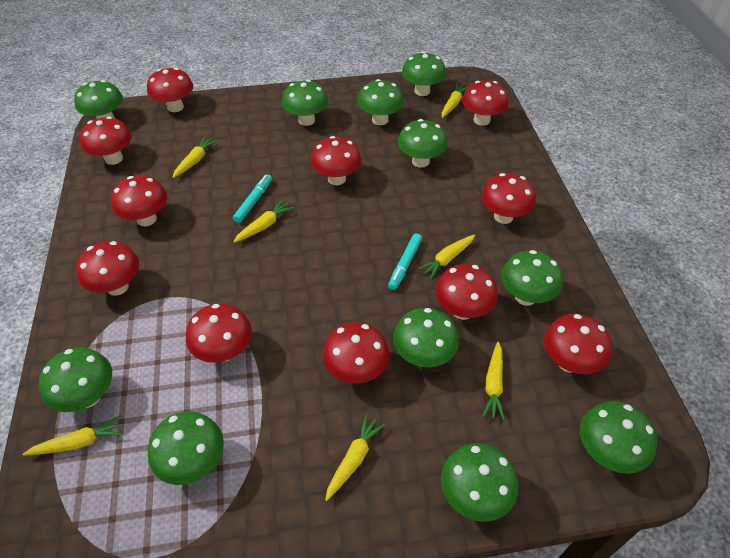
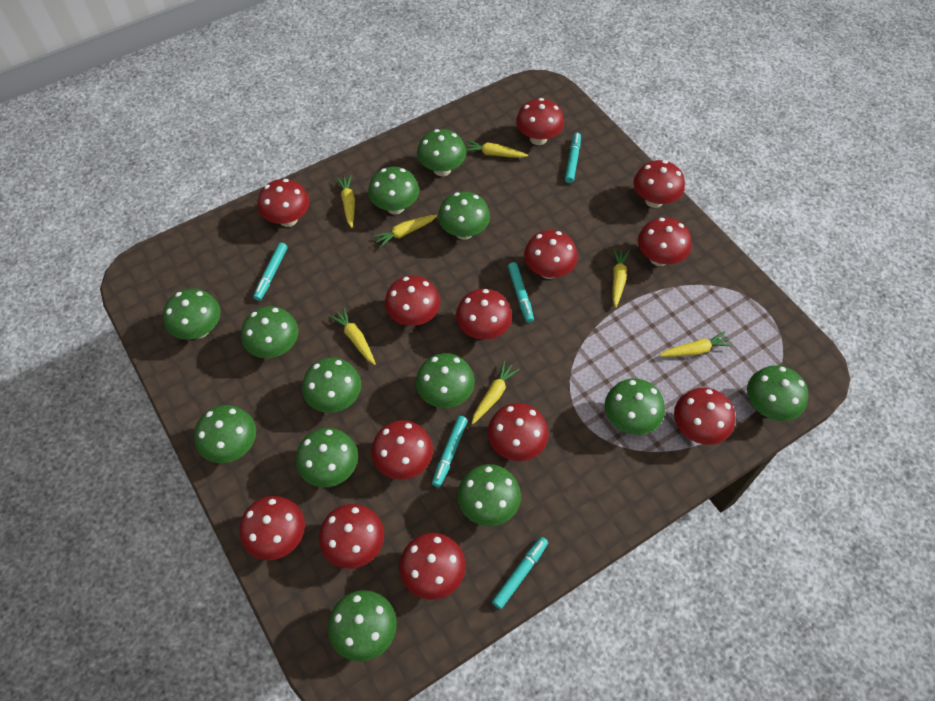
green mushroom: [39,347,112,412] [74,80,123,119] [148,411,224,485] [282,80,328,126] [357,79,404,125] [393,308,459,367] [398,119,447,168] [402,51,446,96] [441,443,519,522] [501,250,563,306] [580,401,657,474] = 11 -> [163,289,221,340] [194,405,256,463] [241,306,298,358] [296,428,358,487] [302,358,361,413] [328,590,396,662] [368,167,419,214] [416,353,475,408] [417,129,466,176] [438,191,490,240] [457,464,521,526] [605,378,665,435] [747,365,808,421] = 13
red mushroom: [76,241,139,296] [80,116,132,165] [111,176,167,226] [147,68,193,112] [186,304,252,363] [310,136,362,185] [323,322,389,383] [435,264,498,320] [462,81,509,126] [481,173,536,224] [544,314,612,374] = 11 -> [240,496,305,560] [258,179,310,227] [319,504,384,569] [371,420,433,480] [385,276,440,326] [399,533,466,600] [456,289,512,340] [488,403,549,461] [516,98,564,145] [524,230,578,279] [634,160,685,208] [638,218,691,266] [674,388,735,445] = 13
turquoise marker: [233,174,272,223] [388,233,422,290] = 2 -> [253,243,287,301] [432,416,468,487] [492,537,548,609] [508,262,534,323] [565,133,581,183] = 5

